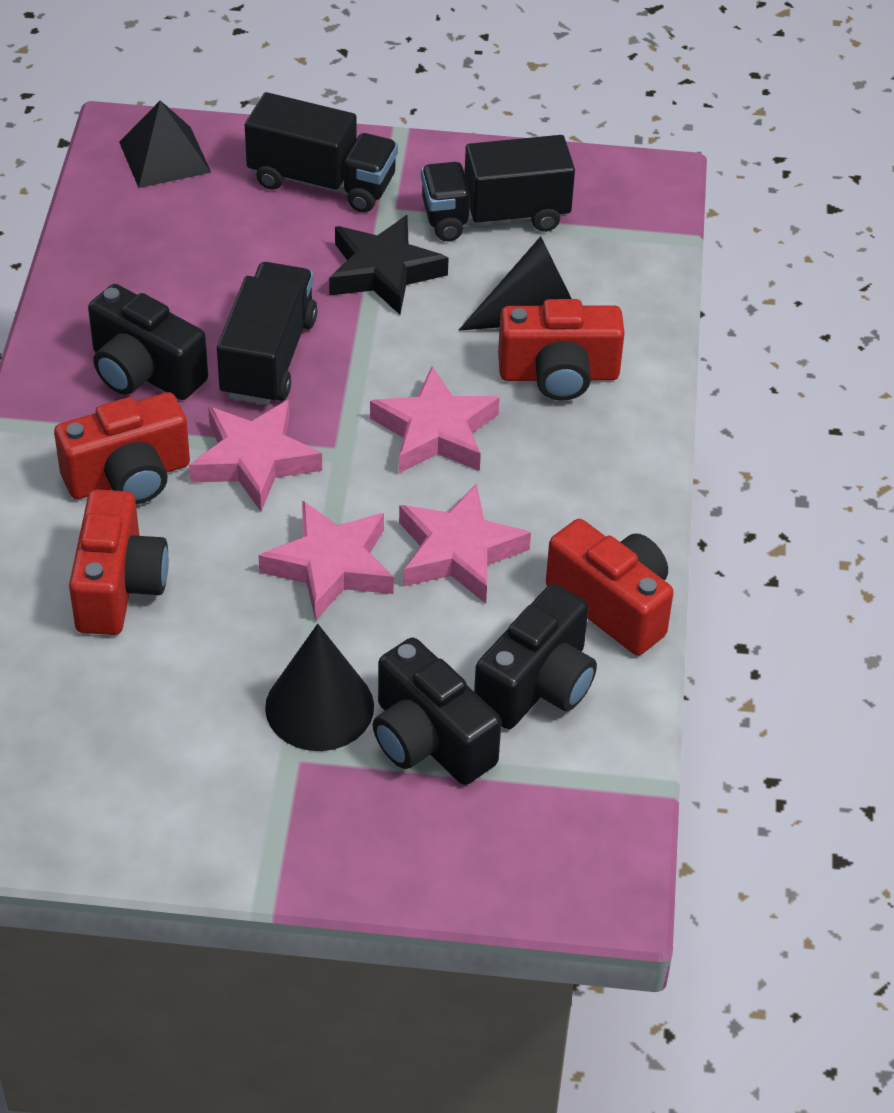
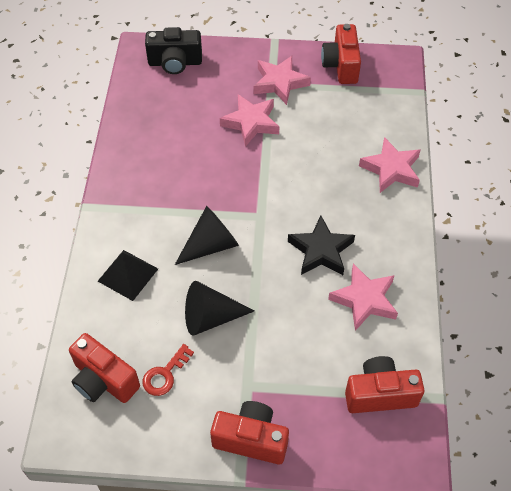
black camera: [88,284,208,400] [373,638,501,785] [474,584,597,729] = 3 -> [145,27,202,74] = 1
black truck: [217,262,318,405] [245,92,398,212] [421,135,575,241] = 3 -> none = 0
red key: none = 0 -> [142,344,194,396] = 1

